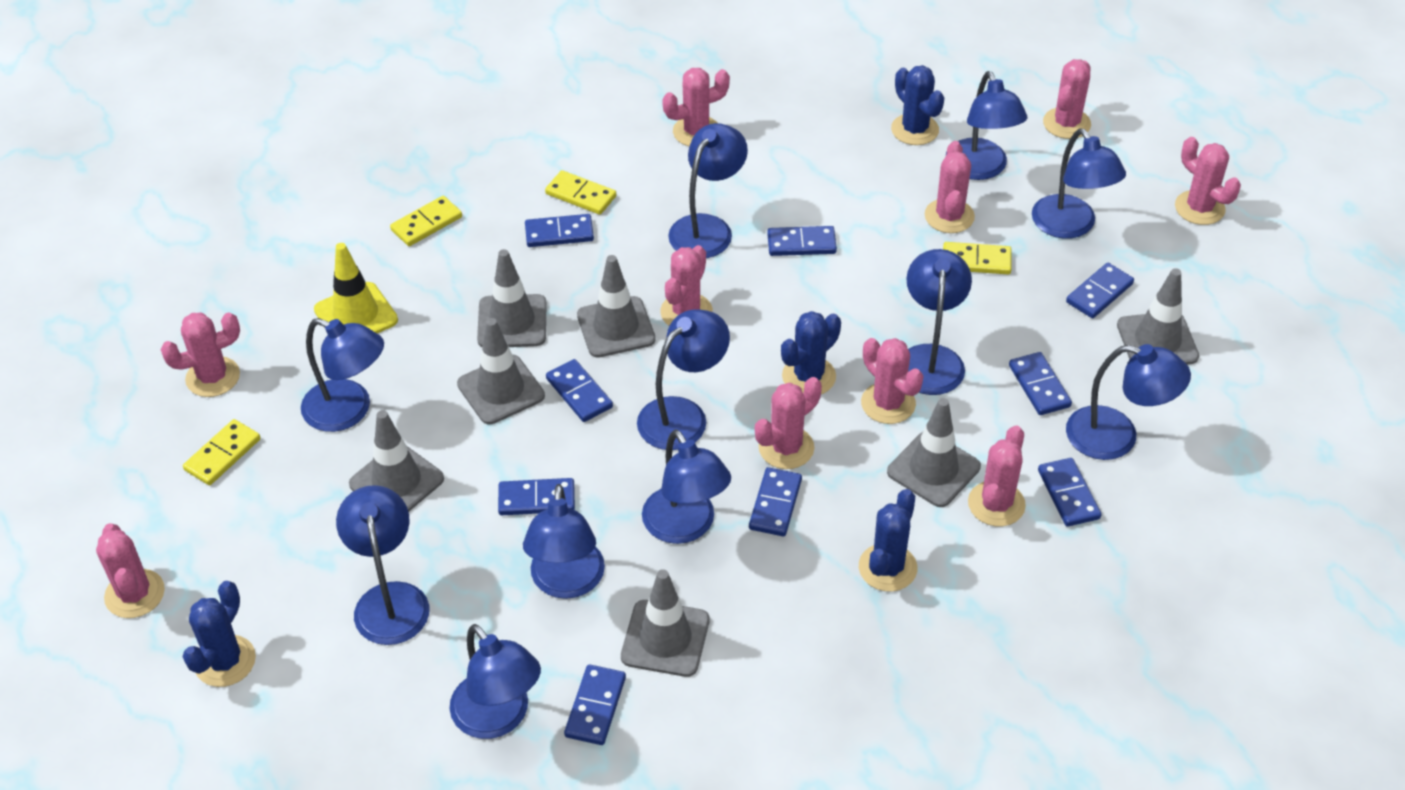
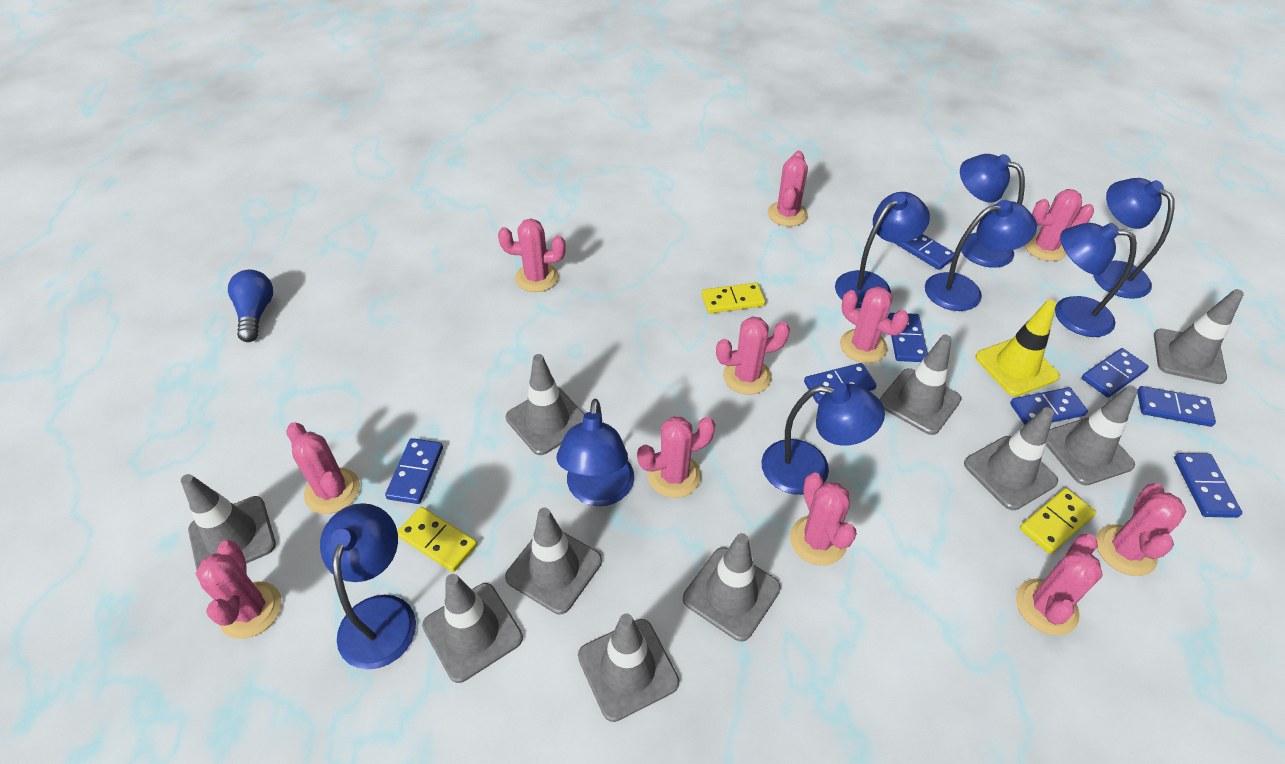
blue cactus: [182,581,256,687] [781,311,841,394] [859,489,917,592] [891,65,944,145] = 4 -> none = 0
blue domino: [498,478,575,515] [525,214,594,247] [546,359,613,422] [564,664,626,745] [749,467,802,536] [767,226,837,256] [1009,352,1072,415] [1038,458,1101,526] [1066,263,1134,318] = 9 -> [385,438,443,504] [804,363,877,404] [888,313,928,362] [895,234,955,270] [1010,387,1088,425] [1082,348,1149,397] [1137,386,1216,427] [1174,453,1242,518] = 8
blue lamp: [301,318,384,432] [336,485,429,645] [450,624,541,739] [523,484,605,599] [637,309,730,450] [642,430,731,544] [668,123,748,258] [906,249,972,395] [946,71,1027,180] [1032,128,1126,239] [1066,344,1191,460] = 11 -> [320,503,416,670] [557,399,634,506] [762,383,885,495] [835,192,930,308] [925,200,1037,311] [960,154,1025,268] [1055,223,1137,337] [1093,178,1174,299] = 8
blue light bulb: none = 0 -> [228,270,273,342] = 1
grey traffic cone: [349,410,444,512] [457,318,545,424] [477,249,547,347] [577,255,656,358] [621,569,709,677] [887,398,981,507] [1117,268,1199,365] = 7 -> [181,474,276,570] [422,574,523,683] [505,507,602,614] [506,354,584,455] [578,613,679,722] [683,533,781,641] [880,335,961,435] [964,407,1058,510] [1046,385,1138,486] [1154,289,1244,384] = 10
pink cactus: [96,523,165,618] [161,312,240,397] [660,245,713,326] [662,68,730,146] [755,377,822,469] [861,338,923,424] [925,141,975,233] [968,425,1026,526] [1043,59,1091,139] [1175,137,1241,225] = 10 -> [196,540,282,639] [286,422,360,514] [498,219,566,292] [637,417,716,498] [716,316,790,395] [768,151,808,227] [790,473,857,566] [840,286,909,363] [1016,534,1103,636] [1024,189,1094,261] [1096,483,1186,576] = 11
yellow domino: [183,419,261,485] [390,196,462,246] [545,170,616,215] [943,242,1012,274] = 4 -> [397,507,477,572] [702,283,765,313] [1020,488,1096,554] = 3

